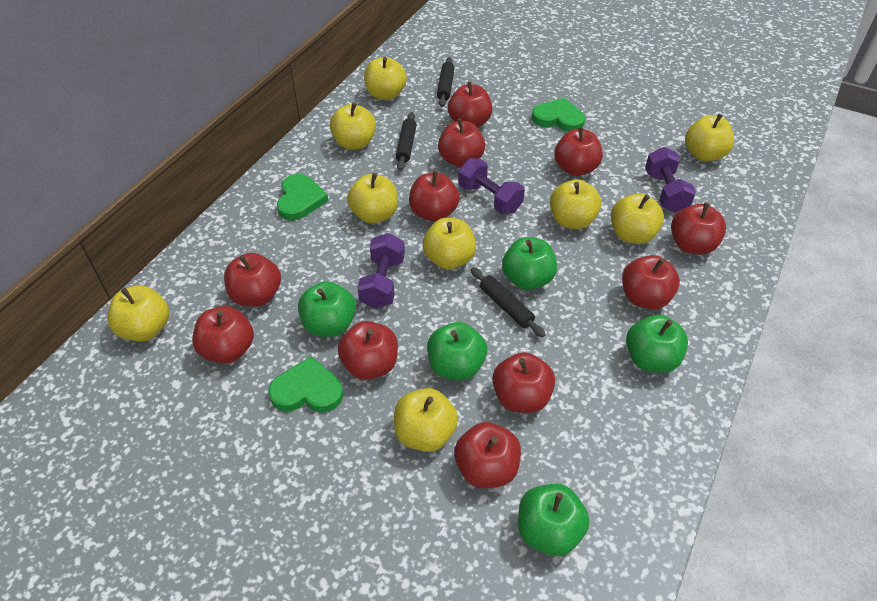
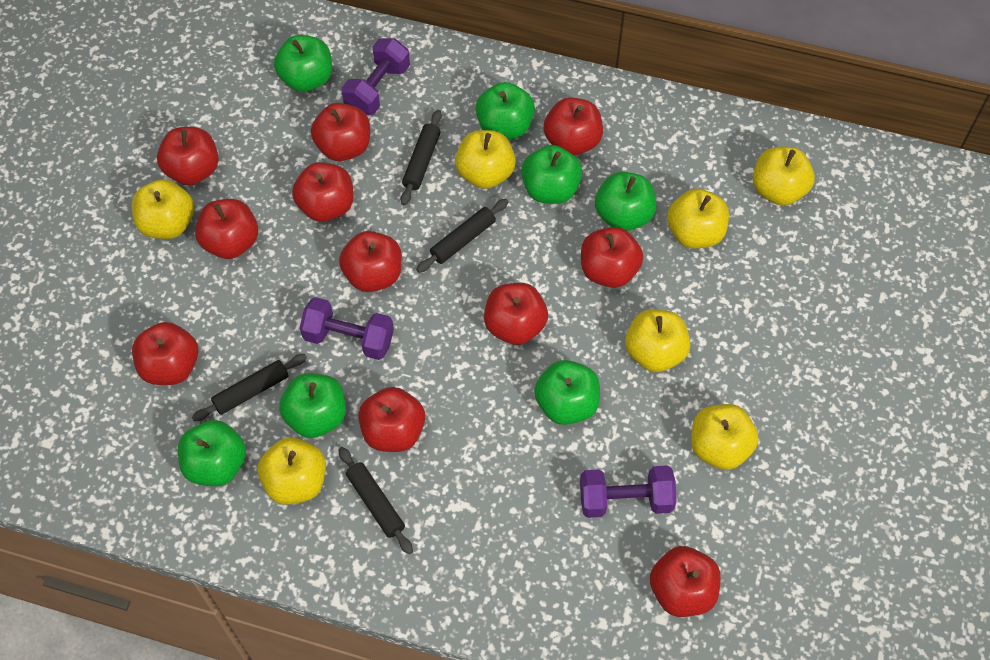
black rolling pin: [396,112,417,171] [437,57,455,107] [471,268,546,337] = 3 -> [192,354,307,421] [338,447,413,554] [400,110,442,205] [416,199,508,273] = 4
green apple: [298,281,356,337] [427,322,487,380] [502,237,557,290] [518,484,589,556] [626,315,688,373] = 5 -> [178,420,246,486] [274,35,332,92] [279,373,346,438] [475,82,535,140] [521,145,582,204] [534,360,600,425] [595,172,656,231] = 7
green heart: [268,356,343,413] [277,174,328,221] [532,98,585,132] = 3 -> none = 0
yellow apple: [108,285,169,341] [330,102,376,150] [347,173,398,224] [364,57,407,100] [394,388,458,452] [423,218,476,270] [550,179,601,229] [611,193,664,244] [685,114,734,162] = 9 -> [132,179,194,239] [258,438,326,505] [455,130,516,189] [625,309,690,372] [667,189,729,248] [691,404,759,470] [753,147,815,206] = 7

